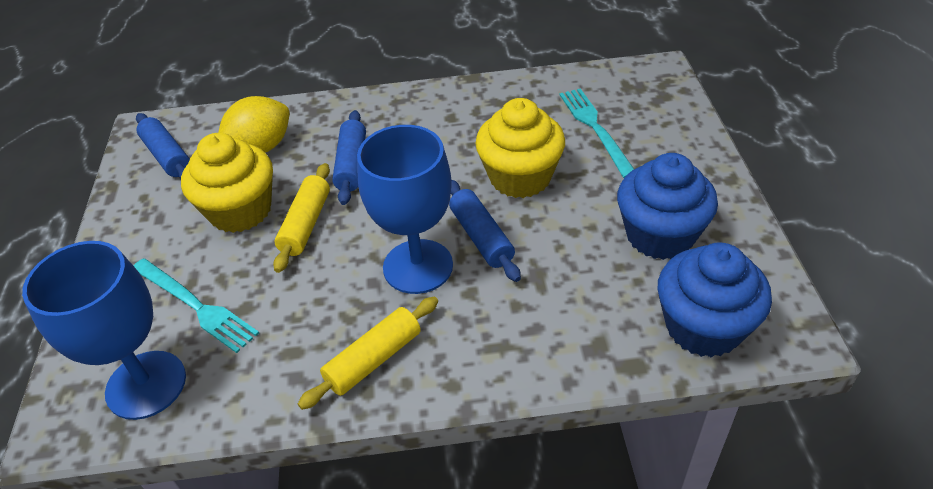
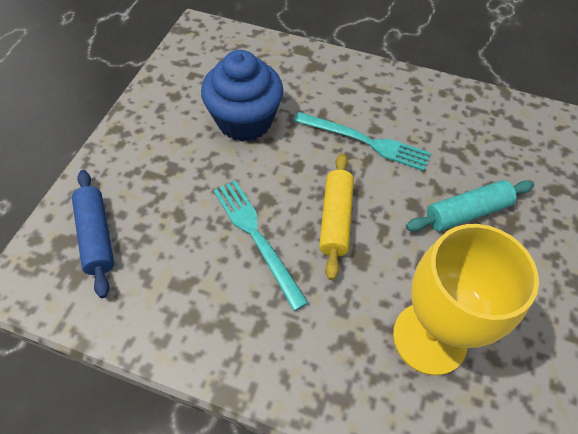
blue cupcake: [617,153,718,260] [658,242,772,357] = 2 -> [201,50,283,142] = 1
blue goblet: [22,241,186,420] [357,125,453,294] = 2 -> none = 0
blue rolling pin: [136,113,190,179] [332,110,366,205] [449,180,521,282] = 3 -> [72,170,114,298] = 1
turquoise rolling pin: none = 0 -> [406,180,534,231] = 1
yellow cupcake: [181,133,273,233] [475,98,565,198] = 2 -> none = 0
yellow goblet: none = 0 -> [393,224,539,375] = 1
yellow lemon: [218,96,290,153] = 1 -> none = 0
yellow rolling pin: [273,163,330,273] [298,297,438,410] = 2 -> [319,153,354,280] = 1

